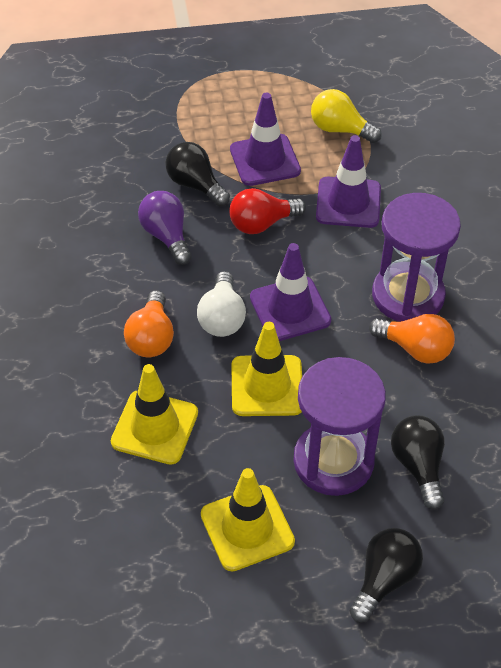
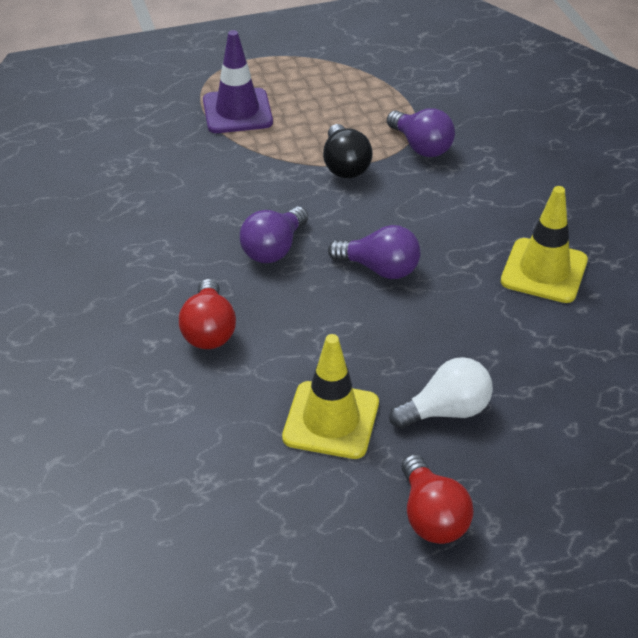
black light bulb: [165,142,230,207] [350,528,423,623] [391,415,445,510] = 3 -> [323,124,373,178] = 1
orange light bulb: [124,290,174,357] [369,314,455,364] = 2 -> none = 0
purple hourglass: [293,357,386,496] [372,193,461,322] = 2 -> none = 0
purple light bulb: [138,191,192,265] = 1 -> [240,206,308,263] [328,225,421,279] [387,108,455,157] = 3
purple traffic cone: [230,92,301,186] [250,243,331,341] [316,135,381,228] = 3 -> [203,30,273,133] = 1
red light bulb: [229,188,306,234] = 1 -> [179,279,236,349] [401,454,474,544] = 2
yellow light bulb: [311,89,382,143] = 1 -> none = 0
yellow traffic cone: [111,364,198,465] [201,468,295,571] [231,322,302,416] = 3 -> [282,334,379,459] [501,186,588,303] = 2

